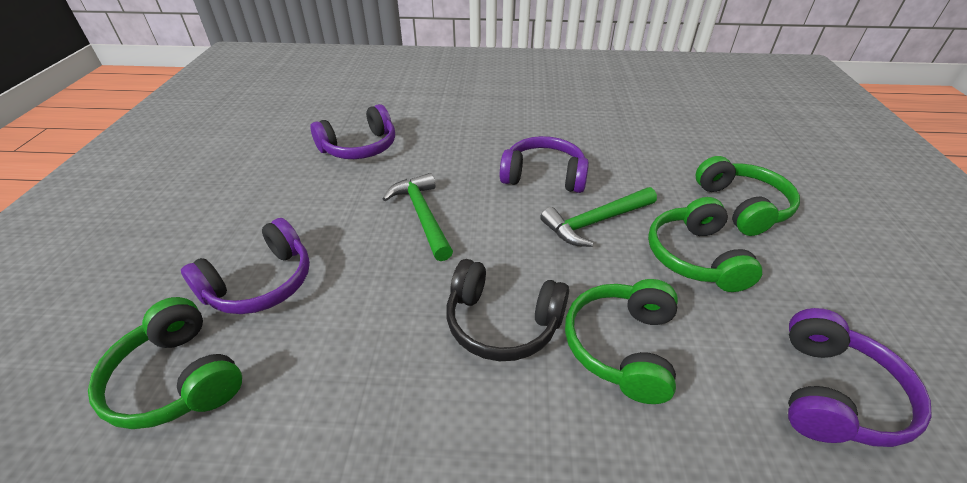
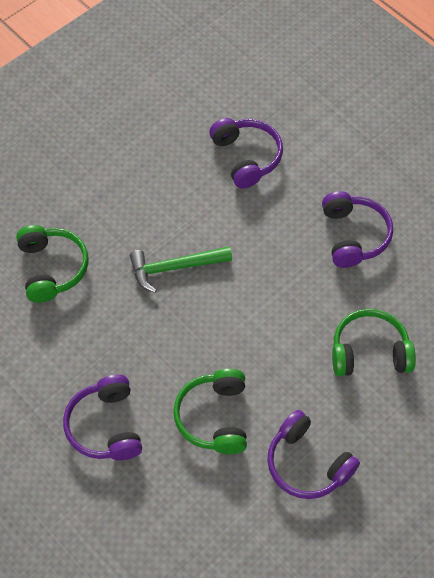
black headphones: [446,259,569,361] = 1 -> none = 0
green hammer: [382,173,453,261] [540,187,657,247] = 2 -> [130,246,232,293] = 1
green headphones: [88,297,242,429] [565,279,678,404] [648,197,762,292] [695,156,800,236] = 4 -> [16,225,89,303] [173,369,247,454] [332,309,416,376] = 3

